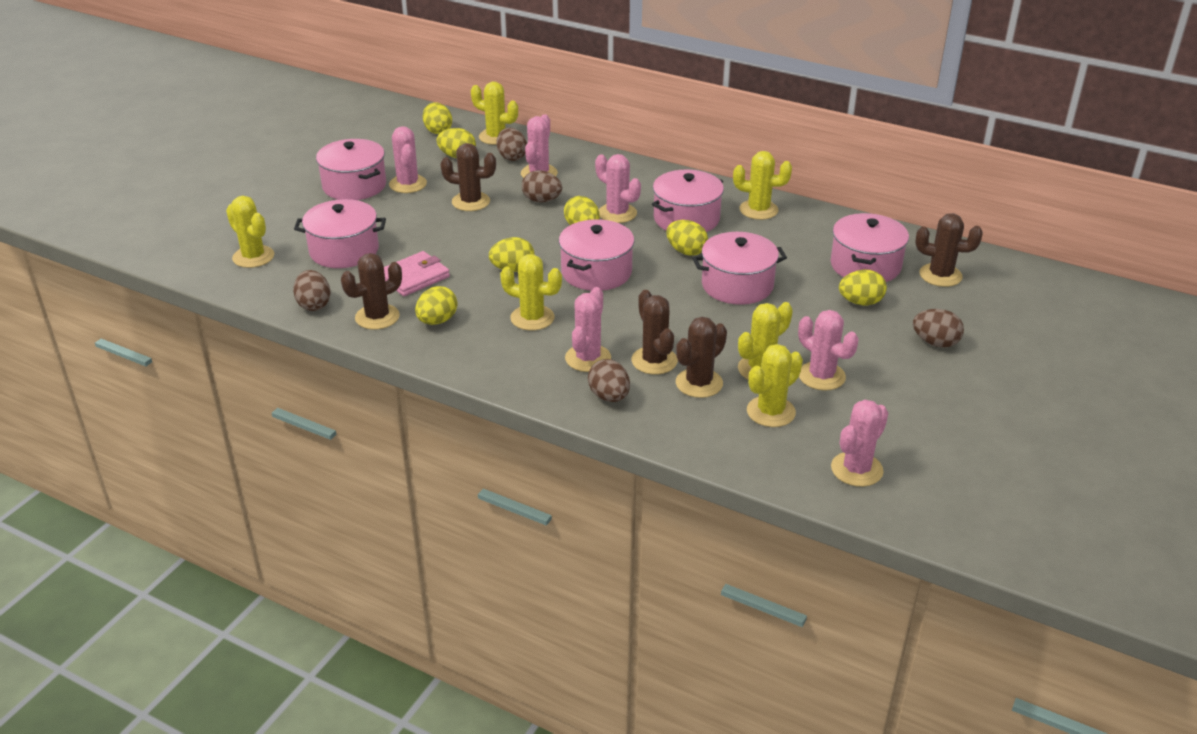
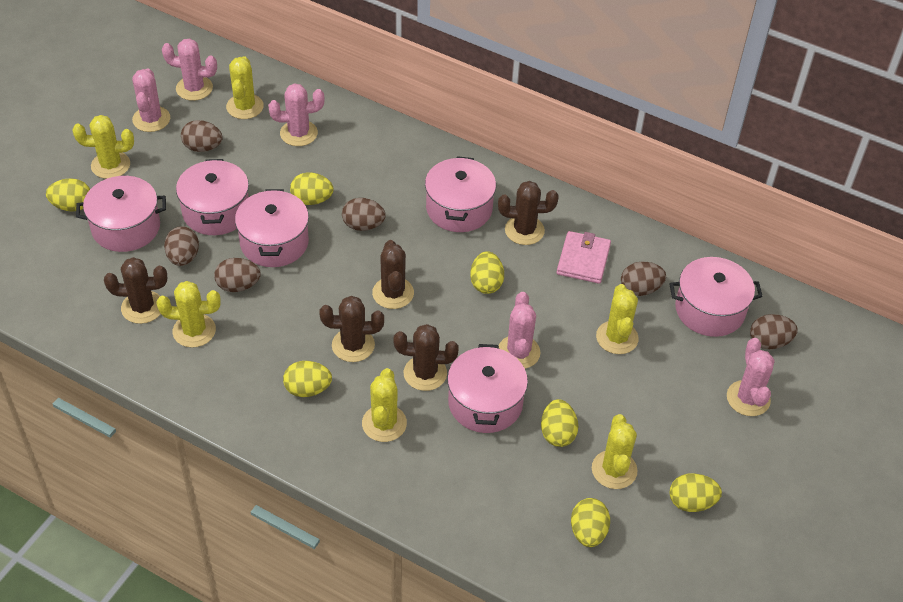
brown egg: [293,270,331,311] [497,128,527,161] [522,170,562,202] [588,359,630,402] [913,309,964,348] = 5 -> [164,226,199,266] [181,120,223,152] [214,258,261,292] [342,198,386,231] [621,262,666,296] [750,314,798,349] = 6
pink cactus: [389,126,427,193] [521,114,558,178] [565,287,611,372] [595,154,641,223] [798,310,859,390] [831,400,888,487] = 6 -> [132,69,170,132] [162,38,217,101] [268,83,325,146] [499,292,540,369] [727,338,774,416] = 5

